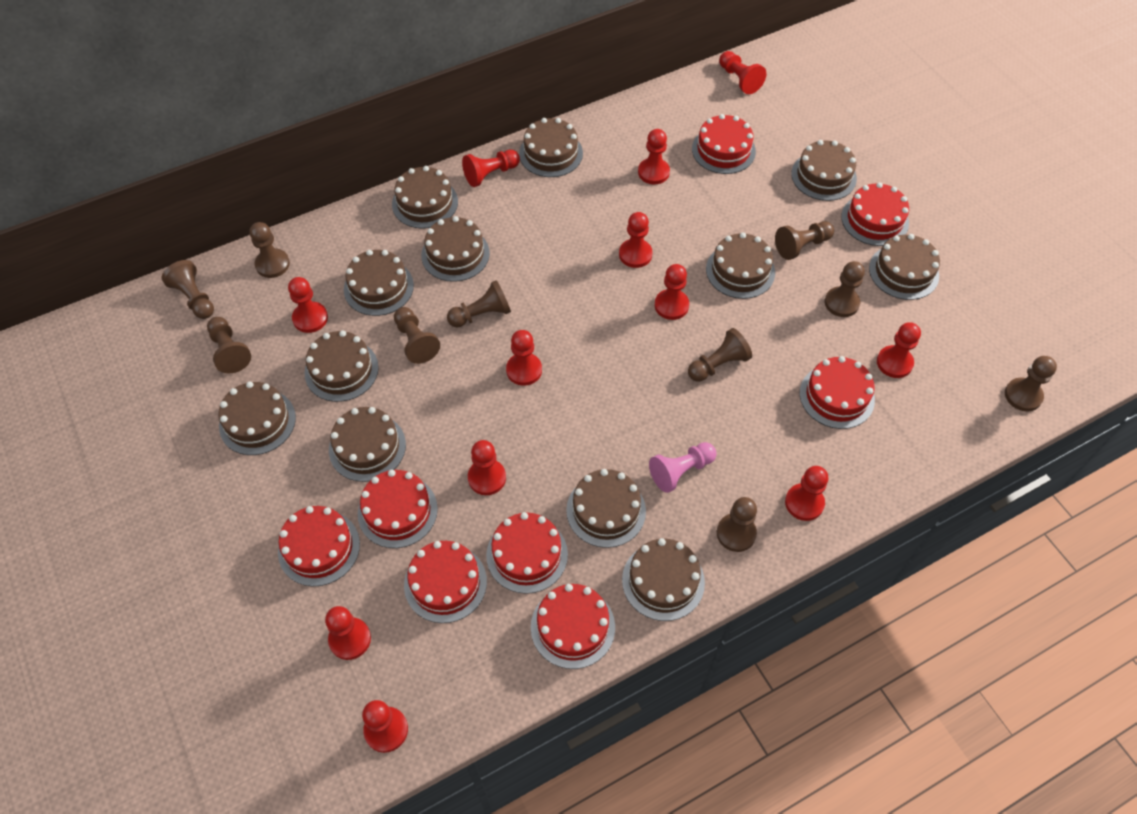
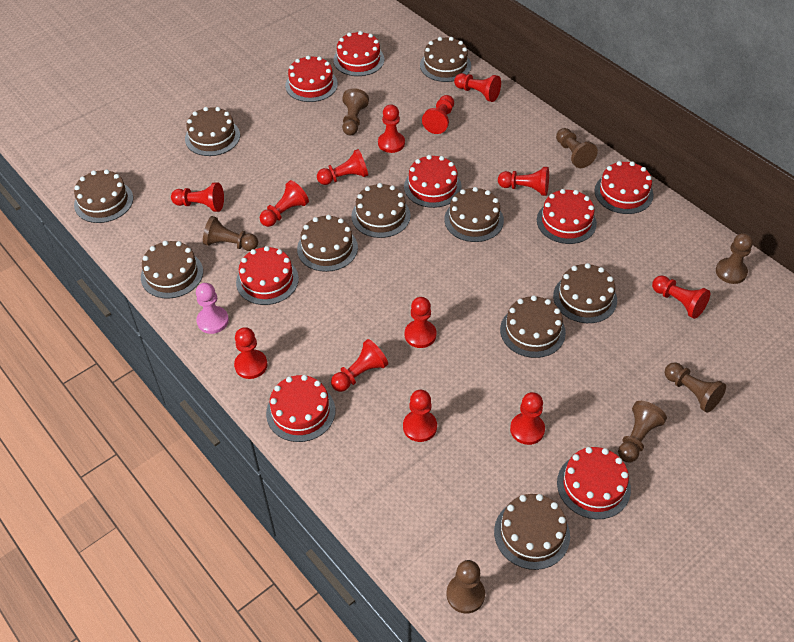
brown cake: [219,382,296,455] [305,330,379,402] [329,407,406,482] [344,250,414,316] [392,166,458,229] [421,216,490,282] [519,118,583,177] [566,469,646,548] [622,538,705,621] [706,232,775,299] [791,140,857,201] [869,234,940,300] = 12 -> [74,170,133,223] [141,241,203,299] [185,107,240,156] [297,215,358,272] [352,183,411,238] [420,37,471,82] [444,187,504,242] [494,494,570,570] [500,295,566,358] [553,263,617,323] = 10
brown pawn: [162,260,214,319] [207,317,251,373] [250,222,290,278] [394,307,440,364] [447,280,511,327] [688,328,752,382] [717,497,757,552] [775,221,834,260] [825,261,865,317] [1005,356,1057,411] = 10 -> [203,216,258,251] [342,88,369,135] [446,560,485,613] [556,128,598,168] [618,401,667,463] [665,362,726,413] [716,233,753,284] = 7
red pawn: [288,277,328,333] [325,606,371,660] [362,700,408,753] [462,150,520,187] [468,440,506,495] [506,330,542,386] [619,212,653,268] [638,129,670,184] [655,264,689,320] [719,51,767,94] [785,466,828,521] [877,322,921,378] = 12 -> [171,183,224,212] [234,327,267,379] [260,180,309,227] [317,149,368,185] [331,339,388,392] [378,105,405,153] [403,390,437,442] [405,297,436,348] [422,95,454,134] [454,73,501,102] [498,167,549,196] [510,392,545,445] [652,275,710,319] = 13

